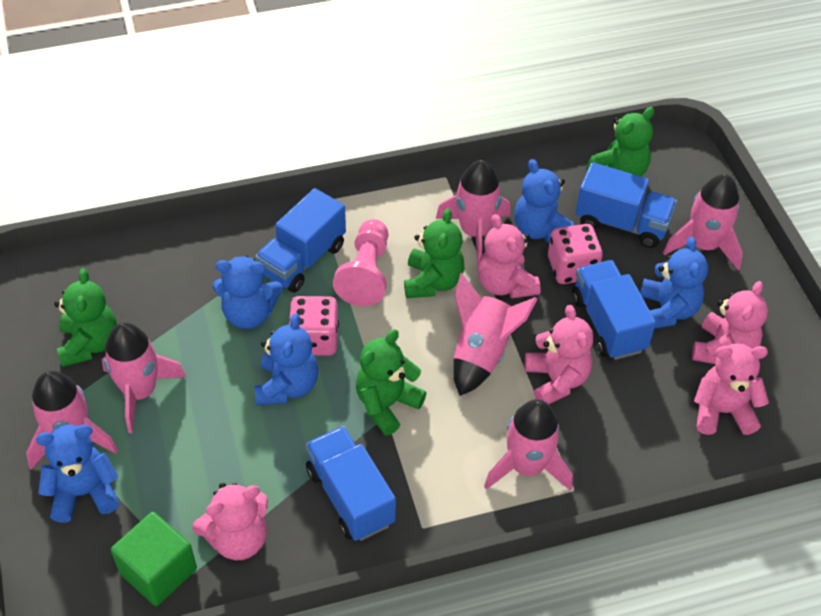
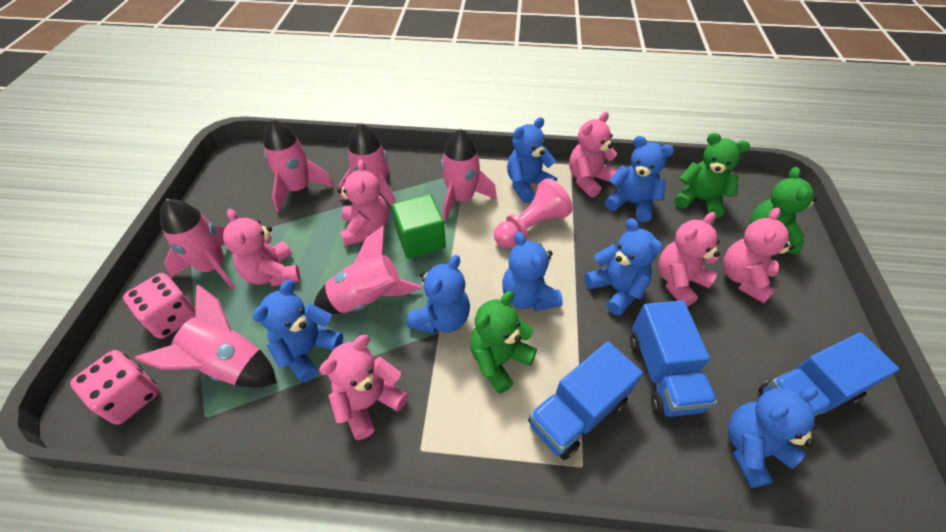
blue teddy bear: [36,424,119,523] [213,255,283,329] [255,313,318,406] [514,159,574,242] [640,237,708,329] = 5 -> [252,280,343,383] [407,255,470,334] [502,232,563,311] [507,117,557,203] [584,218,663,316] [605,136,674,222] [728,387,818,488] = 7
blue truck: [255,188,346,293] [305,426,396,541] [572,260,656,360] [575,162,677,248] = 4 -> [528,341,643,460] [630,300,717,417] [758,333,899,416] = 3
green teddy bear: [54,269,117,367] [356,329,426,436] [404,208,464,298] [586,107,654,176] = 4 -> [470,291,537,394] [675,133,750,218] [750,167,818,255] = 3
pink teddy bear: [192,482,268,560] [478,214,541,299] [525,305,594,404] [692,281,768,364] [694,343,769,435] = 5 -> [223,209,300,287] [319,335,408,440] [337,159,389,246] [569,112,617,198] [658,212,720,306] [723,208,794,303] = 6

